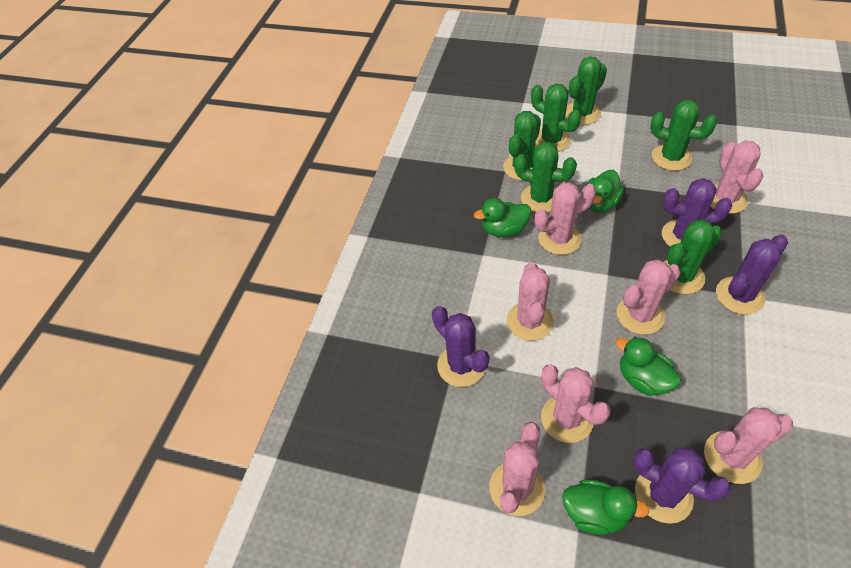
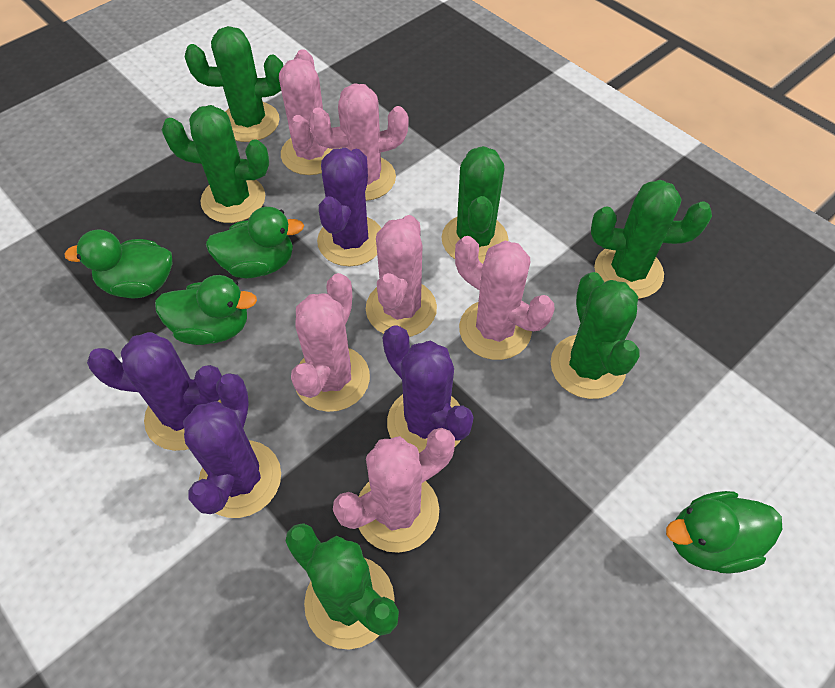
pink cactus: [489,422,545,516] [507,262,554,341] [534,182,596,255] [541,365,611,443] [617,260,681,335] [704,407,793,484] [710,140,763,214] = 7 -> [279,50,340,175] [291,273,370,412] [308,83,409,201] [333,428,455,553] [366,215,437,337] [455,236,555,360] = 6

